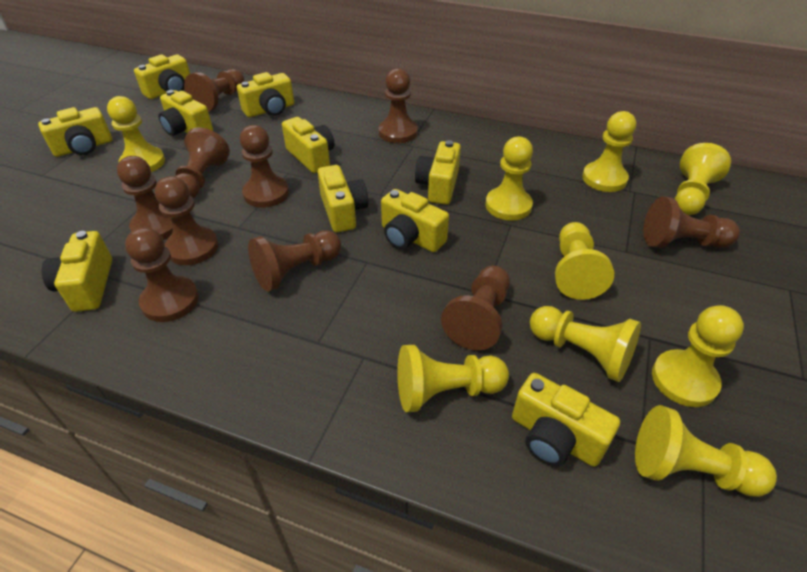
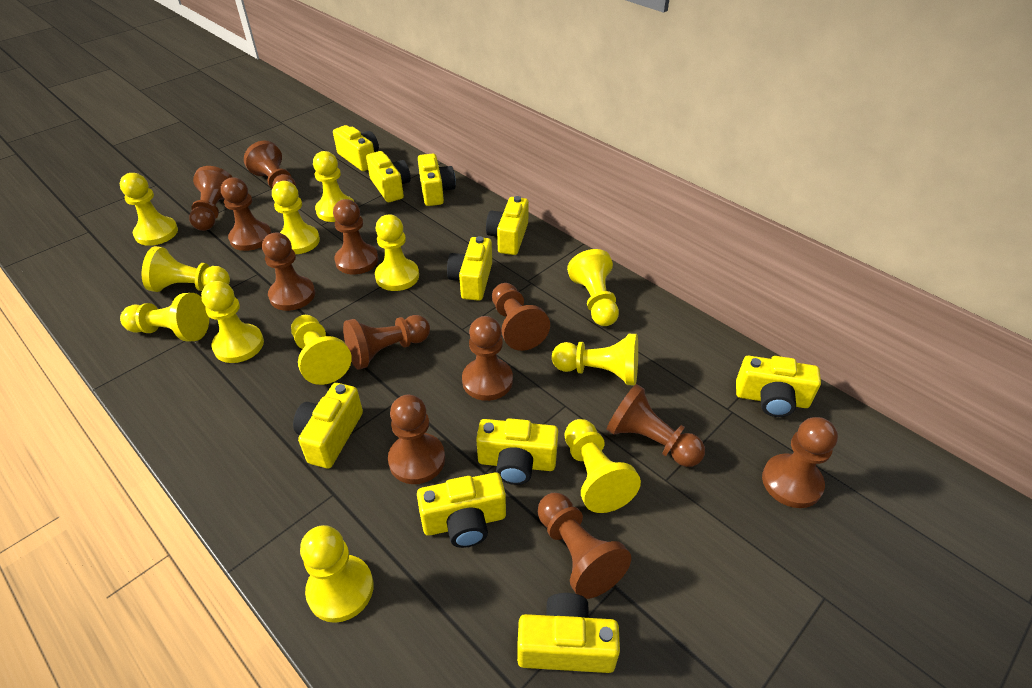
brown pawn: [117,156,173,240] [125,227,199,322] [155,176,218,265] [175,127,230,199] [184,69,244,112] [240,125,289,208] [248,230,341,292] [379,68,418,143] [441,266,510,350] [644,196,740,248] = 10 -> [189,166,233,231] [221,178,272,251] [244,141,296,188] [262,233,315,311] [333,199,378,274] [343,315,430,370] [388,395,445,484] [462,316,513,401] [492,283,550,351] [538,493,631,599] [607,384,705,467] [762,417,838,508] = 12
yellow pawn: [107,96,165,172] [397,345,509,412] [486,136,533,221] [530,306,641,382] [555,222,614,300] [582,111,636,192] [635,405,777,497] [652,305,744,407] [675,143,731,215] = 9 -> [120,173,178,246] [120,293,209,341] [142,246,230,292] [201,281,264,363] [272,181,320,254] [291,315,352,385] [300,525,374,623] [313,151,354,222] [375,214,419,291] [552,334,638,385] [565,419,641,513] [567,249,619,326] = 12

